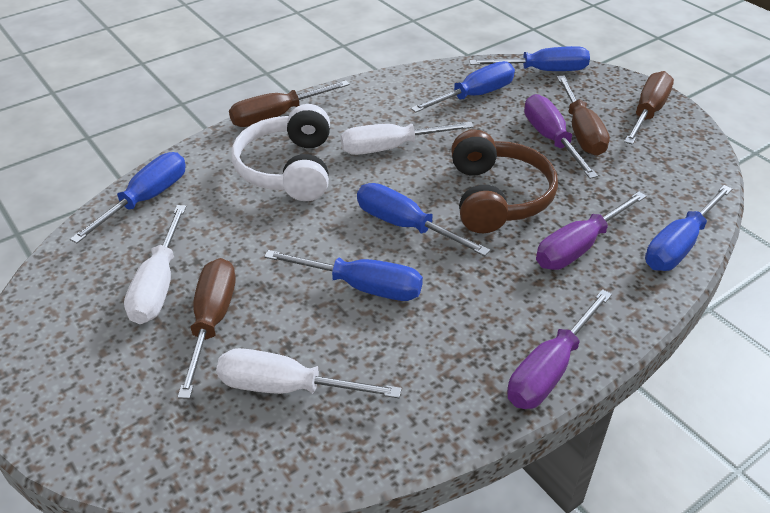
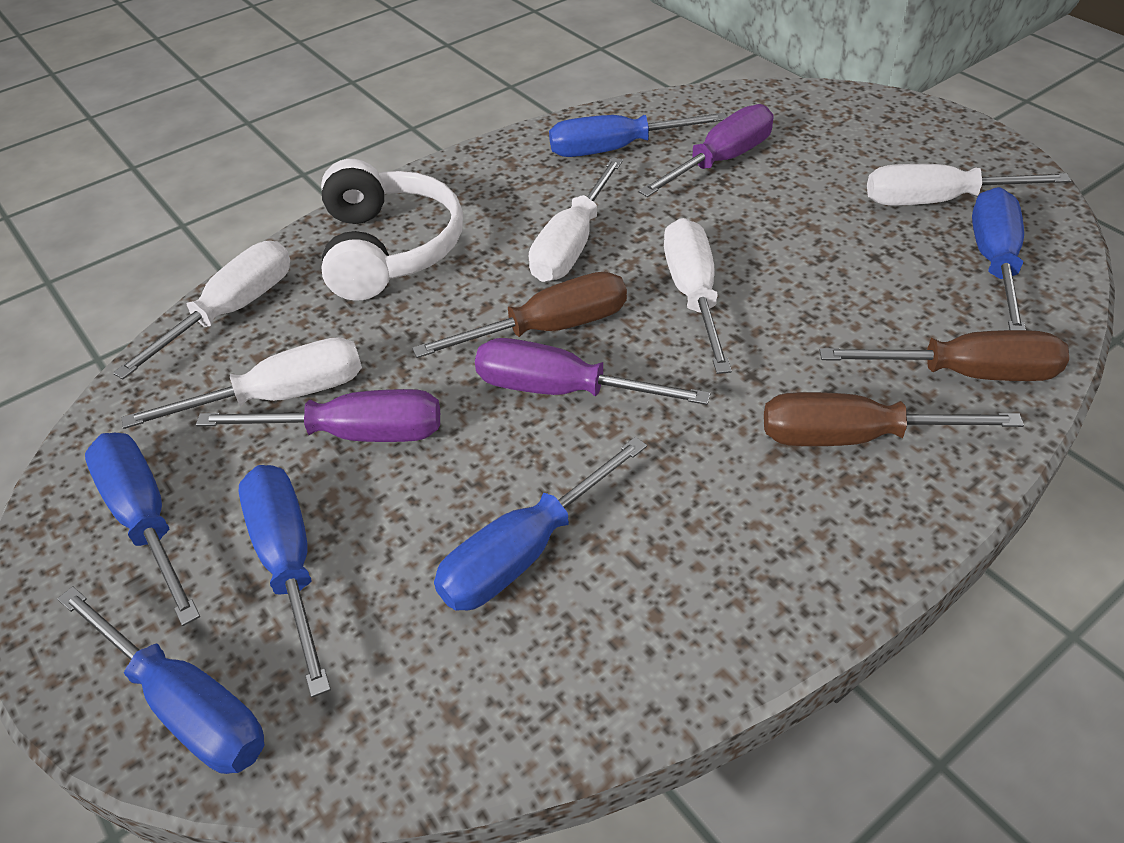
brown headphones: [451,130,558,233] = 1 -> none = 0
brown screwdriver: [178,258,236,399] [229,80,350,127] [557,75,610,156] [624,71,674,145] = 4 -> [412,272,627,358] [764,392,1024,446] [820,330,1069,381] = 3
white screwdriver: [124,205,186,324] [216,348,402,398] [341,122,474,155] = 3 -> [113,241,290,379] [122,337,362,429] [529,157,623,282] [664,218,732,374] [867,164,1071,205] = 5

